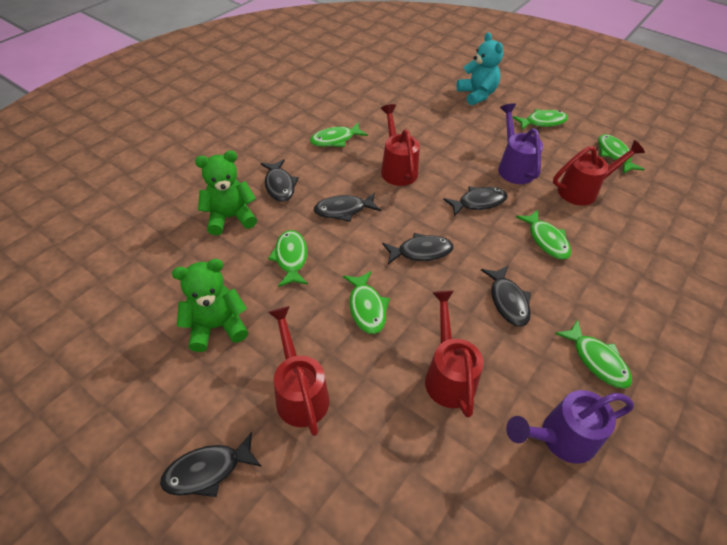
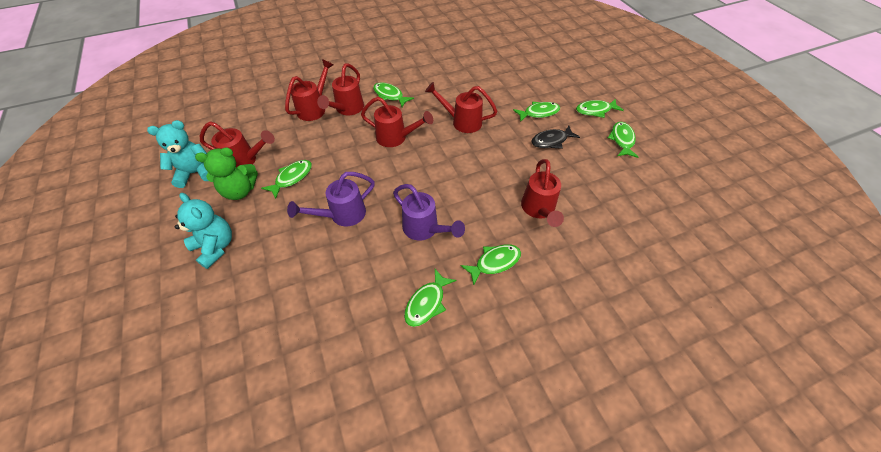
black fish: [160,432,262,497] [261,159,299,202] [314,193,381,222] [382,233,453,264] [443,187,507,217] [481,266,531,327] = 6 -> [531,126,580,149] = 1
green teddy bear: [172,259,248,352] [195,150,257,235] = 2 -> [195,148,258,200] = 1
red watering can: [268,306,329,436] [381,104,420,186] [425,290,483,418] [553,140,645,206] = 4 -> [200,121,275,167] [285,59,333,121] [317,63,364,115] [361,97,433,147] [425,82,498,133] [521,159,564,227] = 6
turquoise teddy bear: [457,32,503,105] = 1 -> [147,120,209,188] [175,193,232,269] = 2

